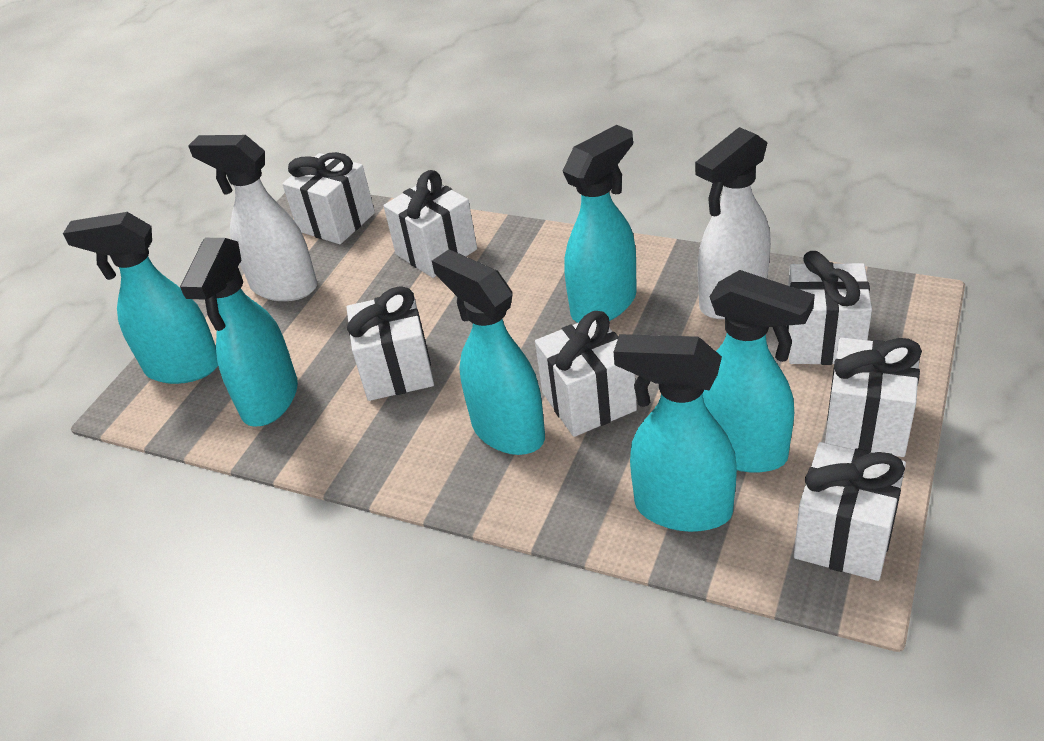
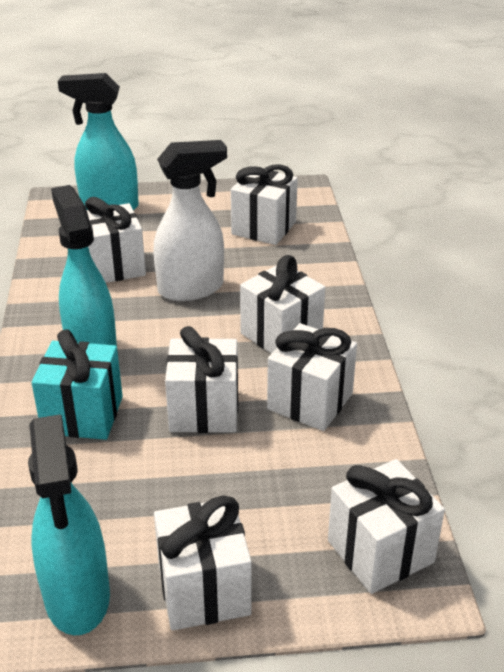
turquoise gift: none = 0 -> [32,330,123,440] = 1
turquoise spray bottle: [63,212,218,384] [180,238,298,427] [432,250,545,455] [563,125,637,323] [614,334,737,532] [703,270,815,473] = 6 -> [28,414,110,635] [51,185,117,346] [58,73,139,210] = 3
white spray bottle: [188,135,317,301] [695,127,771,319] = 2 -> [153,140,227,301] = 1

